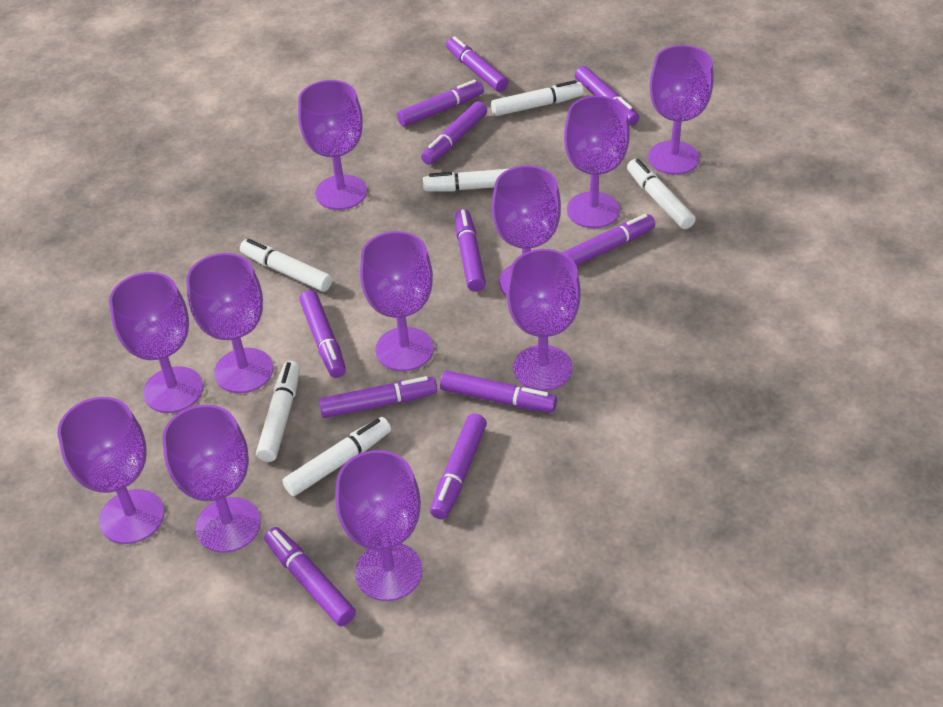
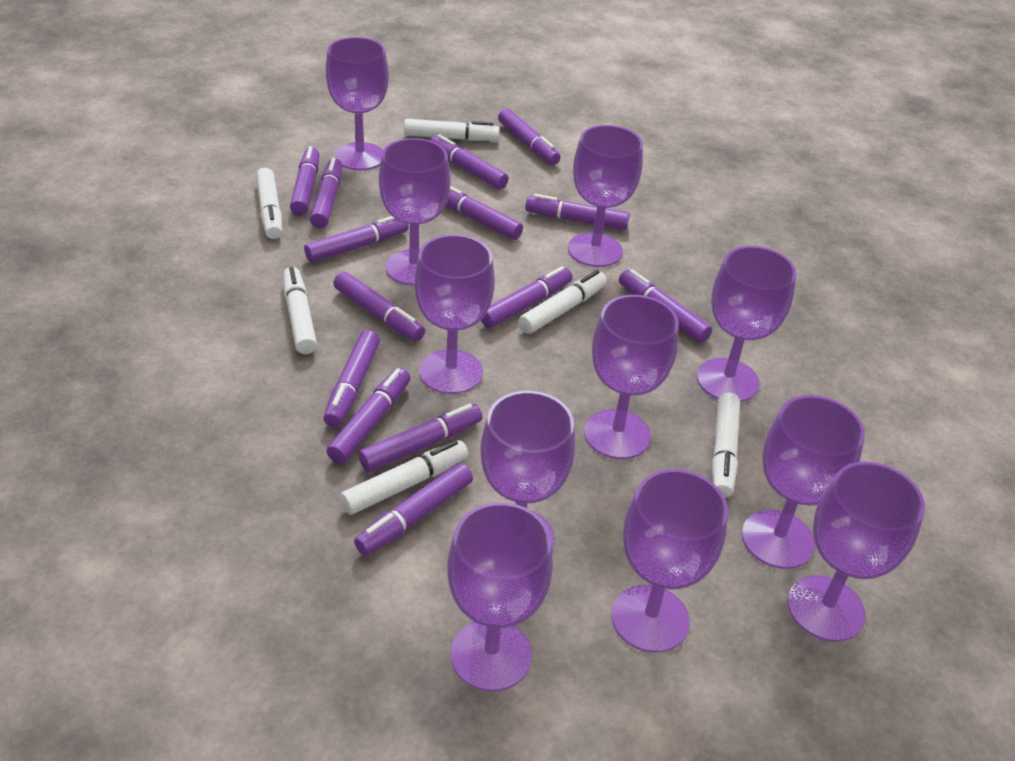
purple marker: [264,527,356,626] [299,290,346,378] [319,376,437,418] [397,79,484,127] [421,101,487,165] [430,414,487,519] [440,370,557,413] [446,36,508,92] [455,209,486,292] [562,214,655,266] [575,66,639,126] = 11 -> [290,146,319,216] [304,216,408,262] [310,157,343,228] [323,330,380,427] [326,368,411,464] [333,272,425,342] [354,463,473,556] [358,404,482,472] [430,134,509,189] [446,186,523,240] [481,266,572,328] [498,109,561,165] [525,194,630,230] [619,269,712,343] = 14

